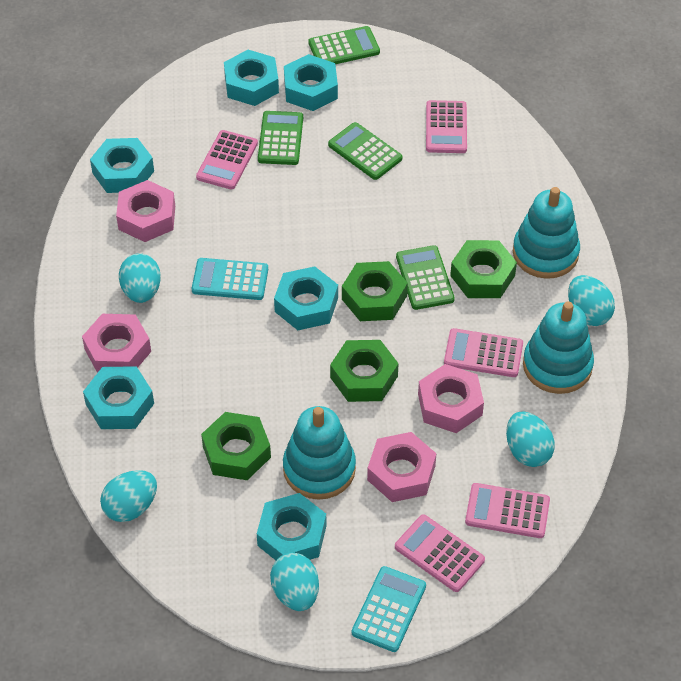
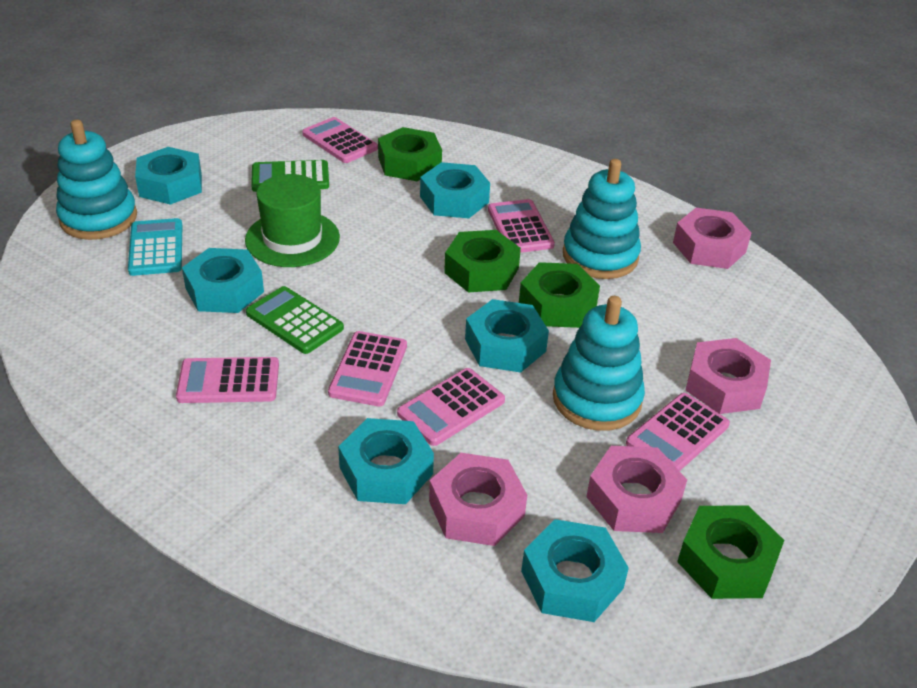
green calculator: [258,111,303,165] [308,26,380,64] [328,122,402,180] [396,245,455,310] = 4 -> [246,286,344,354] [251,160,329,192] = 2
green hat: none = 0 -> [245,174,340,267] = 1
pink calculator: [196,130,258,190] [395,514,485,592] [426,100,467,153] [444,328,523,377] [465,483,550,538] = 5 -> [176,357,279,403] [302,117,378,163] [328,331,407,407] [397,368,505,446] [488,199,555,253] [626,393,730,471] = 6
turquoise calculator: [192,258,268,300] [352,566,426,652] = 2 -> [128,218,182,276] = 1
turquoise egg: [100,470,157,522] [119,254,161,303] [270,553,319,611] [506,412,555,467] [568,275,615,326] = 5 -> none = 0

